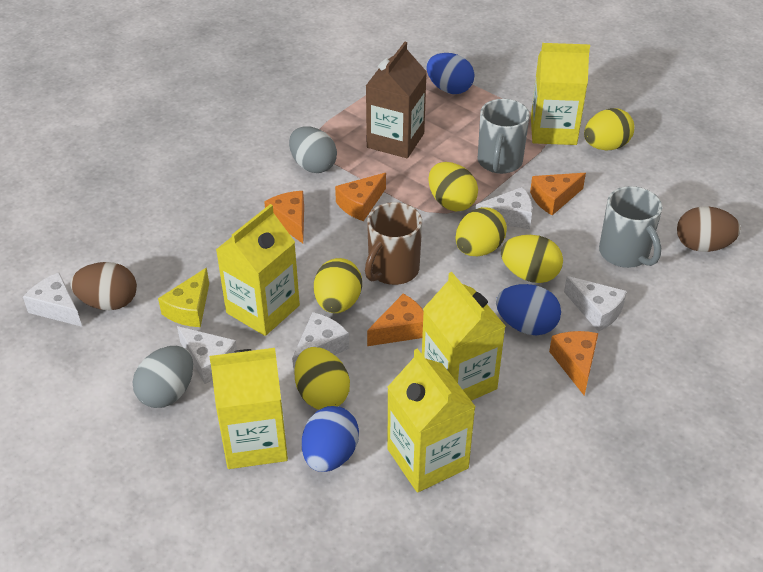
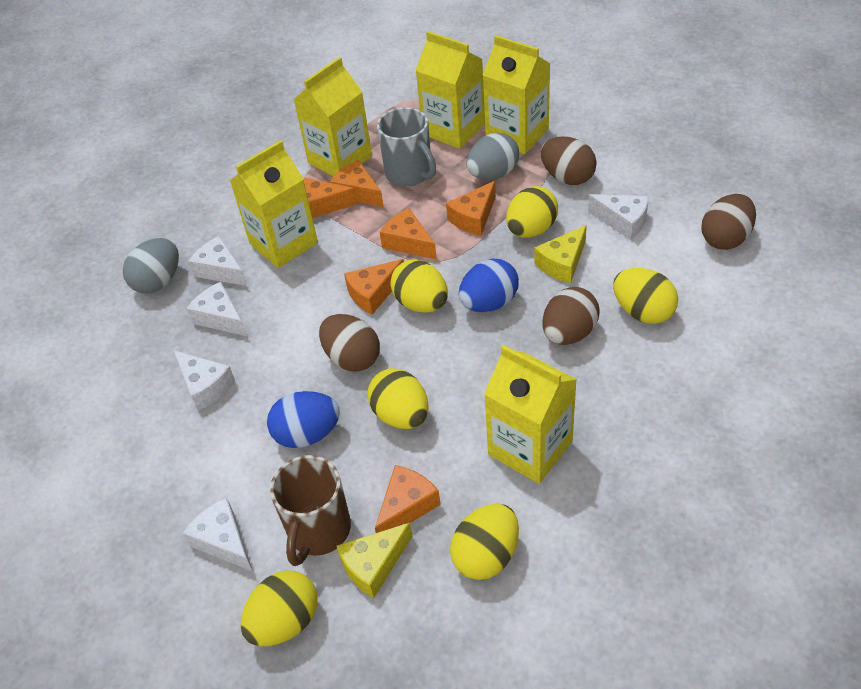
blue egg: [302,406,359,472] [426,53,474,94] [496,284,561,335] = 3 -> [267,391,340,448] [459,259,519,312] = 2
brown carton: [366,42,427,158] = 1 -> none = 0
brown egg: [71,262,137,310] [677,207,741,252] = 2 -> [319,314,380,372] [541,136,597,185] [543,287,599,345] [702,194,756,250] = 4
grey mug: [478,99,530,174] [599,186,662,268] = 2 -> [377,107,436,186] = 1
orange cheese: [264,191,304,243] [335,173,386,221] [367,294,424,346] [530,173,586,215] [549,331,598,396] = 5 -> [303,177,357,218] [330,160,384,207] [344,259,404,315] [375,465,441,533] [380,209,437,259] [446,181,496,235] = 6
yellow cheese: [158,268,209,327] = 1 -> [337,523,412,598] [534,225,587,283] = 2

